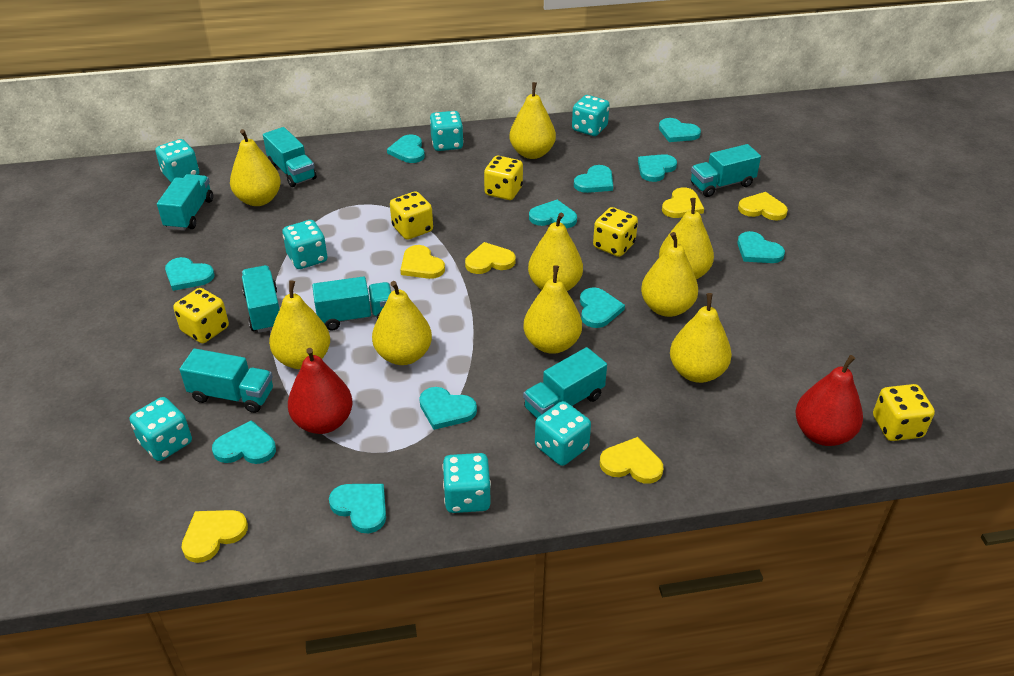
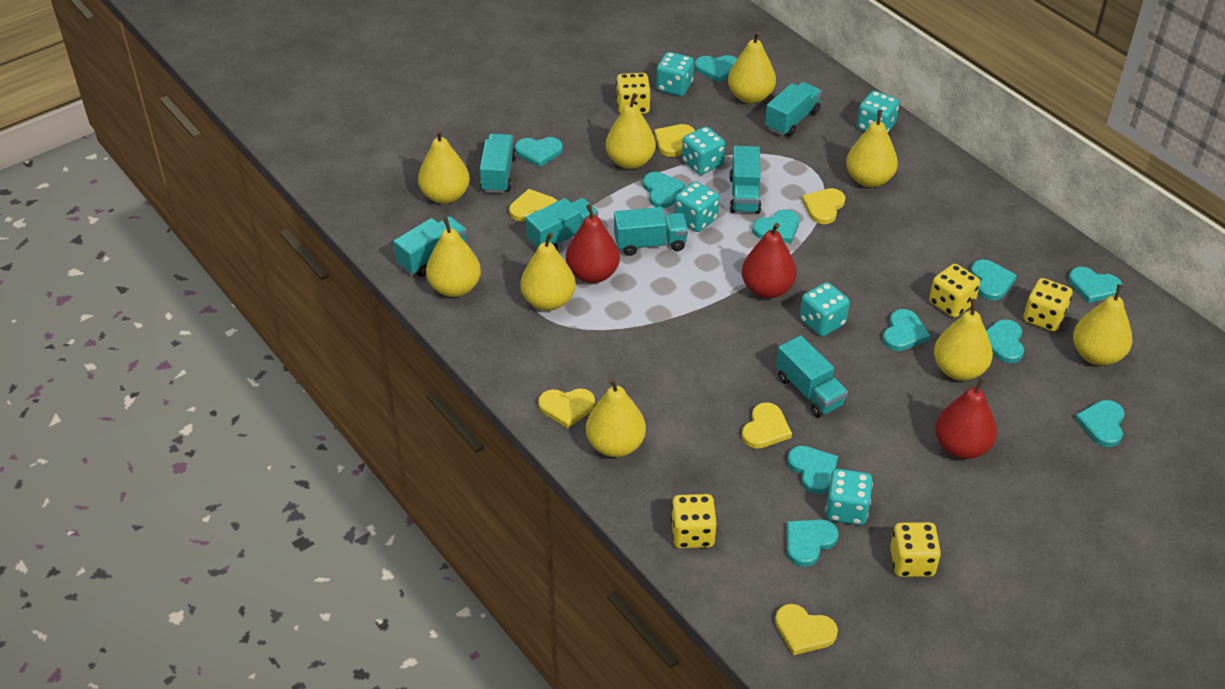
red pear: [288,348,353,434] [795,355,863,446] = 2 -> [566,204,620,283] [742,223,797,298] [935,377,997,459] = 3
turquoise dice: [130,397,192,461] [155,139,199,183] [282,220,327,269] [430,111,464,151] [442,453,491,513] [535,401,591,466] [572,95,610,136] = 7 -> [656,52,694,96] [675,181,719,232] [682,126,725,175] [800,282,850,337] [825,469,873,525] [857,91,899,133] = 6

